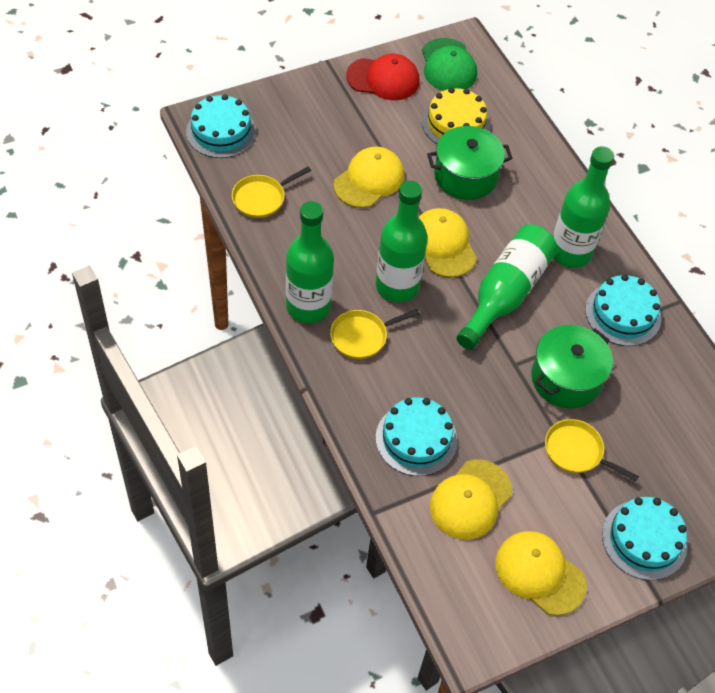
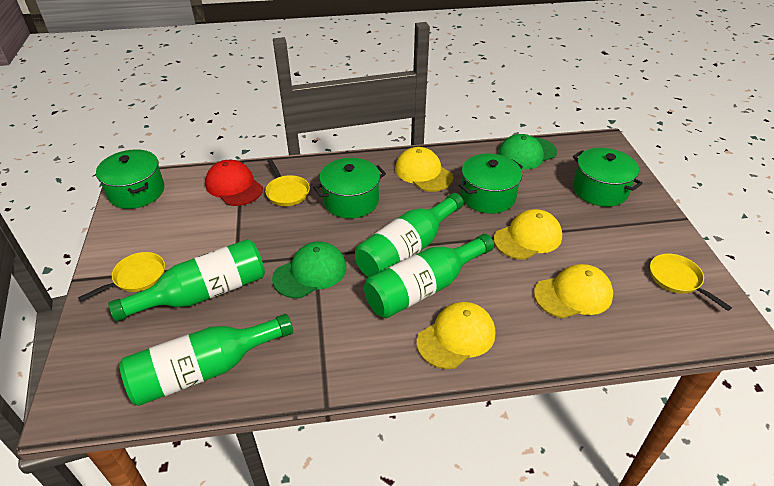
green cap: [422,38,477,91] = 1 -> [272,241,347,298] [498,134,557,170] = 2
green pot: [427,126,512,200] [531,325,613,408] = 2 -> [96,149,164,209] [313,158,386,218] [458,154,523,214] [573,148,643,207] = 4
turquoise cake: [186,94,257,158] [376,397,458,476] [585,274,661,346] [602,497,688,580] = 4 -> none = 0
yellow cake: [422,87,490,144] = 1 -> none = 0

